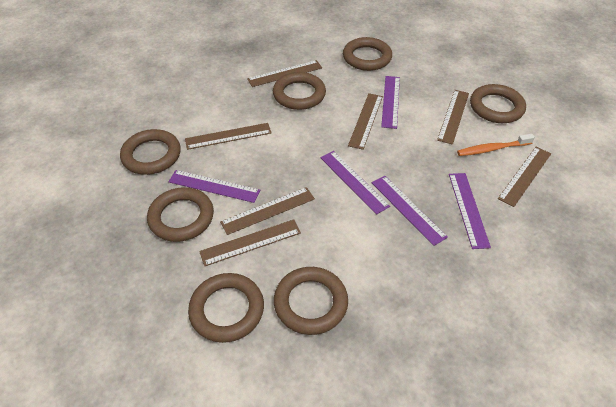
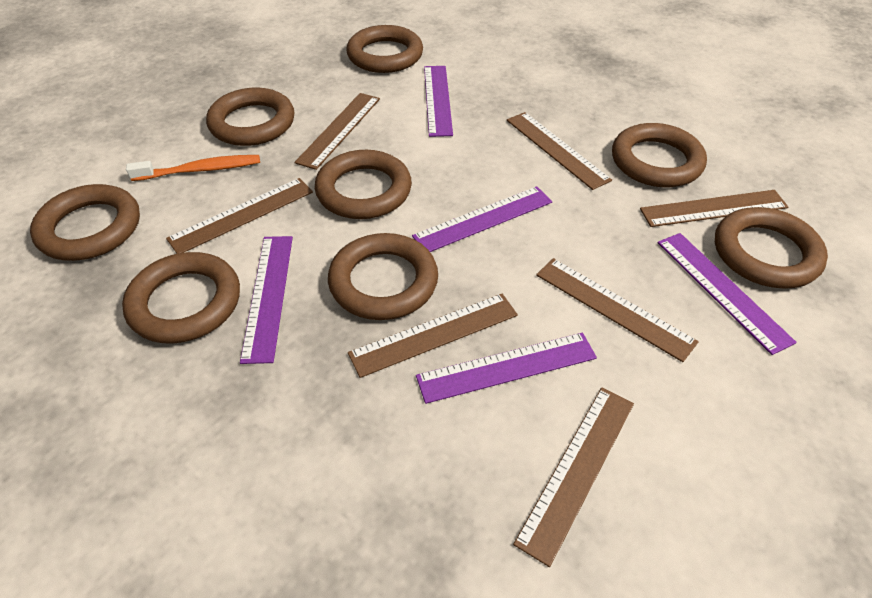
brown ring: [120,129,181,175] [147,187,214,242] [188,273,264,343] [273,72,326,110] [274,267,348,335] [343,37,392,71] [470,84,526,123] = 7 -> [30,184,140,261] [122,252,240,344] [206,88,294,146] [315,150,412,219] [328,233,438,320] [346,25,423,73] [612,123,707,187] [715,207,828,289] = 8

